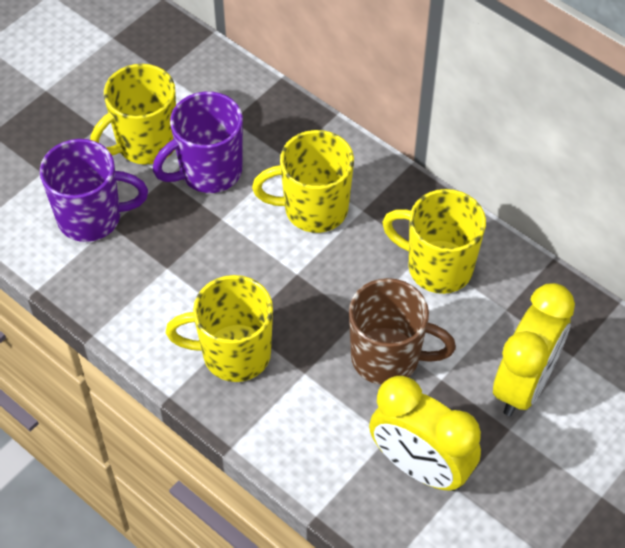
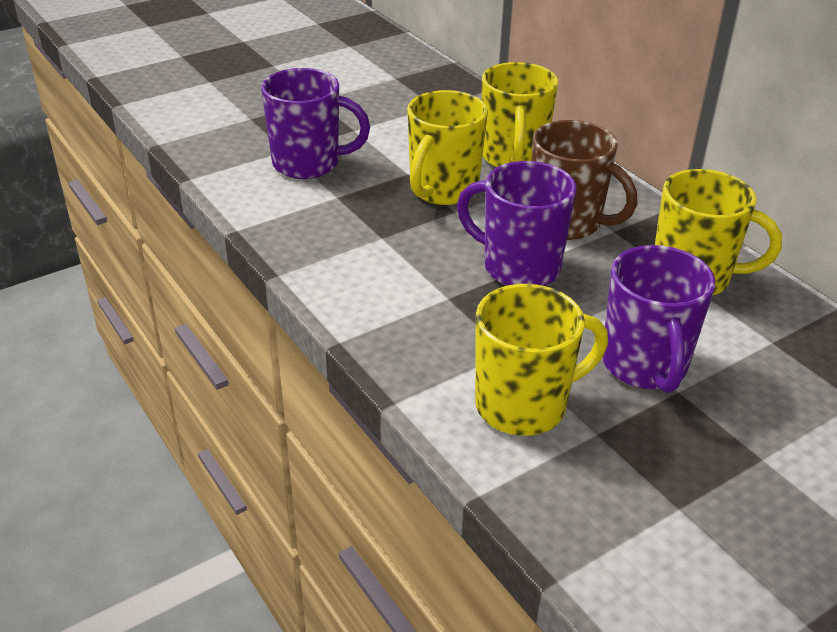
purple mug: [40,139,148,242] [153,92,243,193] = 2 -> [261,68,370,179] [457,161,577,286] [602,245,715,393] = 3
yellow clock: [369,376,481,491] [493,283,575,416] = 2 -> none = 0

